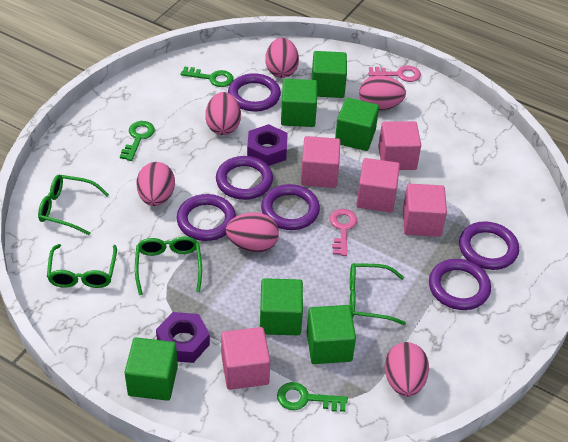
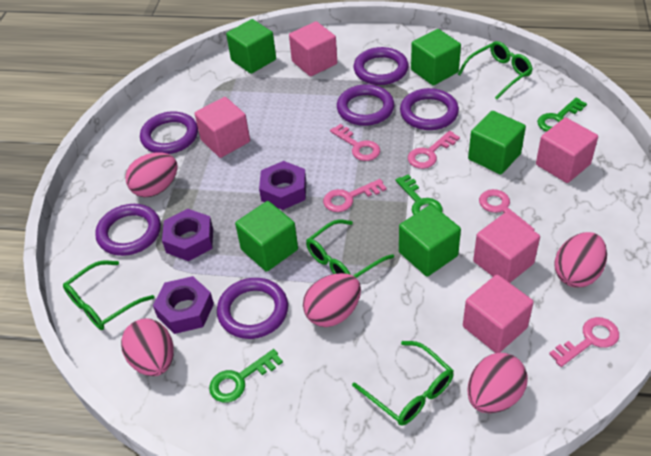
green cube: [125,338,178,401] [260,278,303,335] [281,79,317,127] [307,305,356,364] [312,51,347,98] [335,98,379,151] = 6 -> [226,19,276,74] [235,201,298,272] [399,204,461,277] [411,29,461,85] [468,111,526,175] = 5
pink egg: [136,162,175,206] [205,92,241,135] [226,212,279,253] [265,38,299,78] [359,75,406,110] [385,342,429,397] = 6 -> [121,318,174,376] [125,152,177,197] [303,273,361,327] [467,353,528,414] [554,232,607,287] = 5
pink key: [330,209,357,256] [368,66,421,82] = 2 -> [323,179,387,212] [330,124,380,161] [408,131,460,169] [479,189,535,231] [549,317,619,367] = 5
purple nut: [156,312,210,363] [247,124,288,166] = 2 -> [153,276,214,334] [162,209,213,261] [259,161,306,210] = 3

